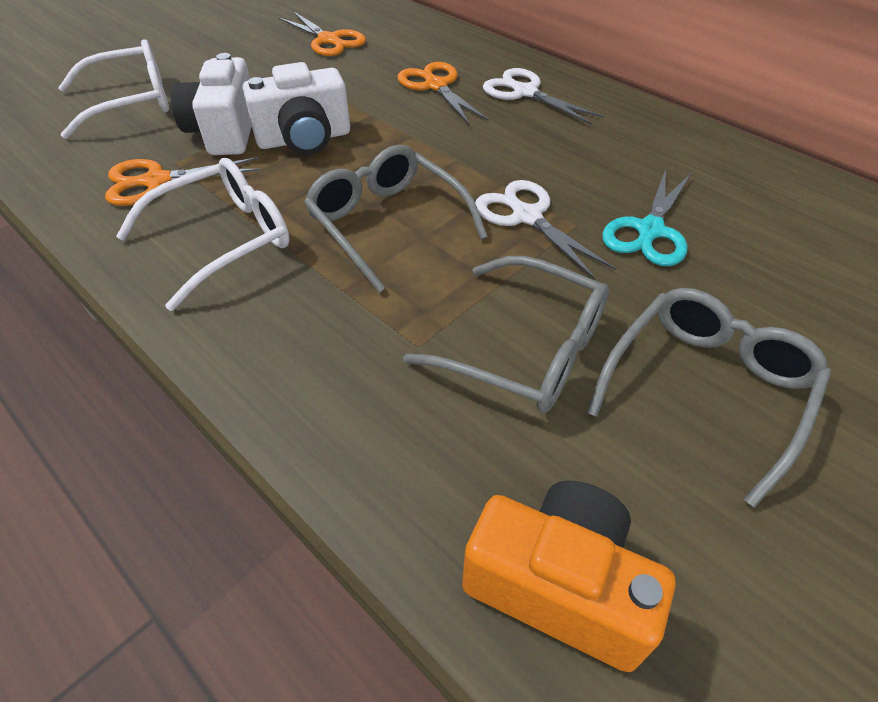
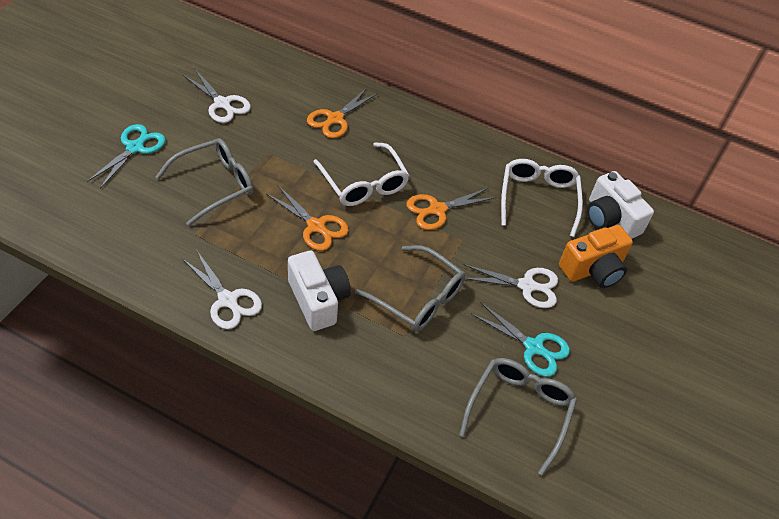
turquoise scissors: [602,169,691,266] = 1 -> [87,124,166,189] [471,302,570,377] = 2
white scissors: [475,180,616,280] [483,68,604,125] = 2 -> [183,69,251,123] [183,251,262,329] [463,264,558,308] = 3

